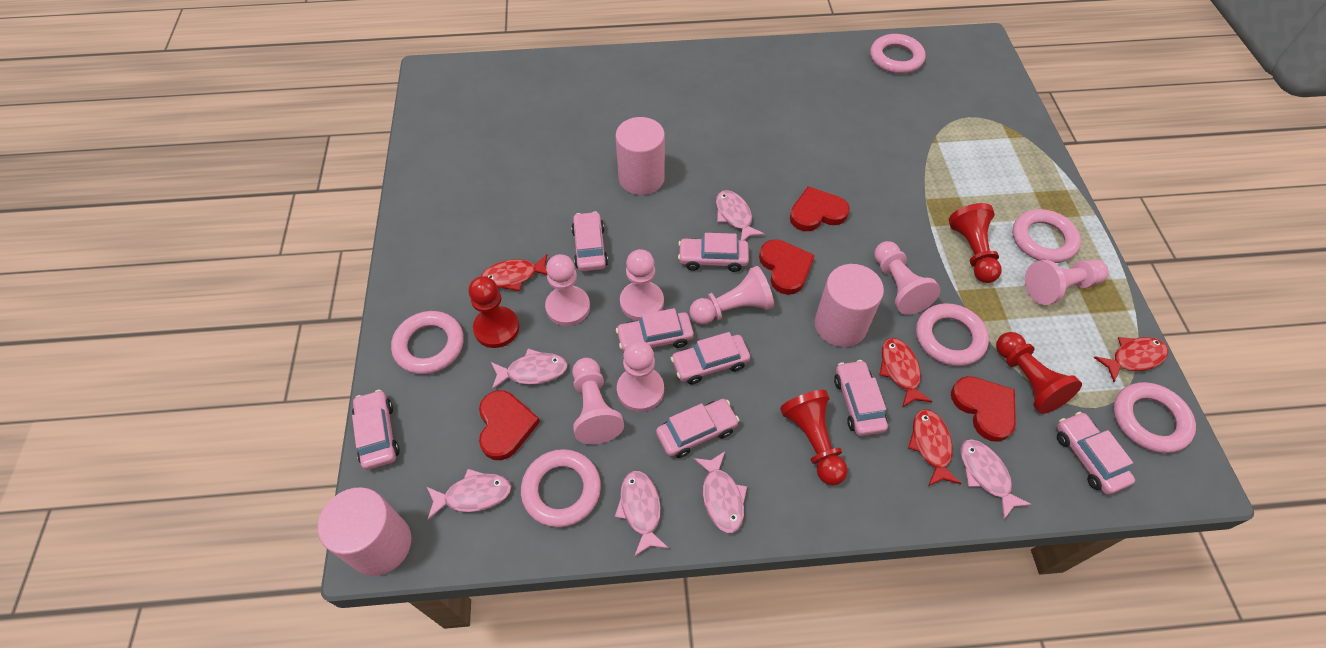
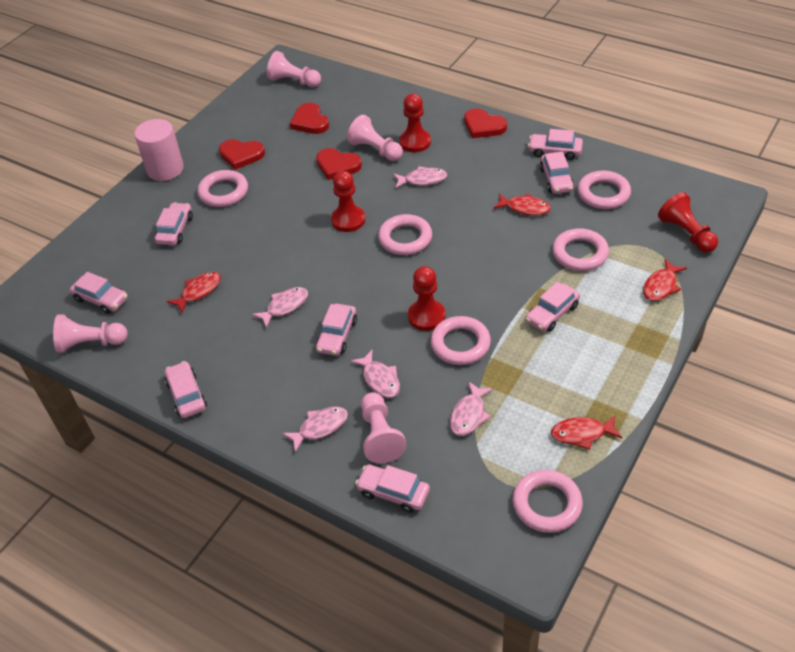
pink cylinder: [318,487,412,576] [616,117,665,195] [815,264,884,347] = 3 -> [134,119,184,181] = 1
pink fish: [427,469,511,520] [491,349,568,390] [615,471,669,557] [694,451,747,533] [716,190,765,240] [960,439,1032,519] = 6 -> [252,287,308,328] [282,406,348,452] [351,350,400,398] [393,166,447,189] [450,381,493,436] = 5
pink pawn: [545,254,590,326] [572,358,624,444] [617,340,664,412] [620,249,664,321] [689,266,774,325] [874,241,940,315] [1025,259,1108,305] = 7 -> [53,315,128,352] [267,51,321,87] [347,115,403,161] [361,392,407,463] = 4

